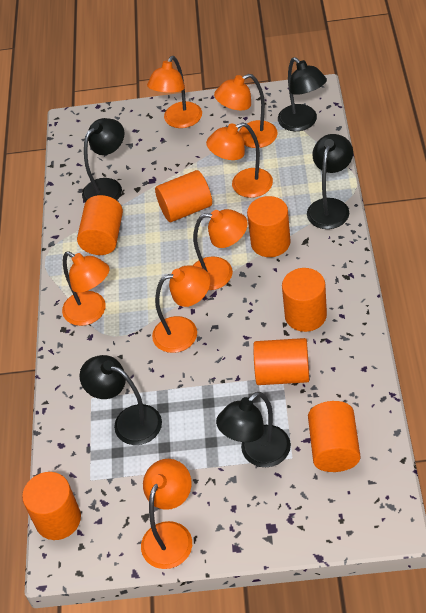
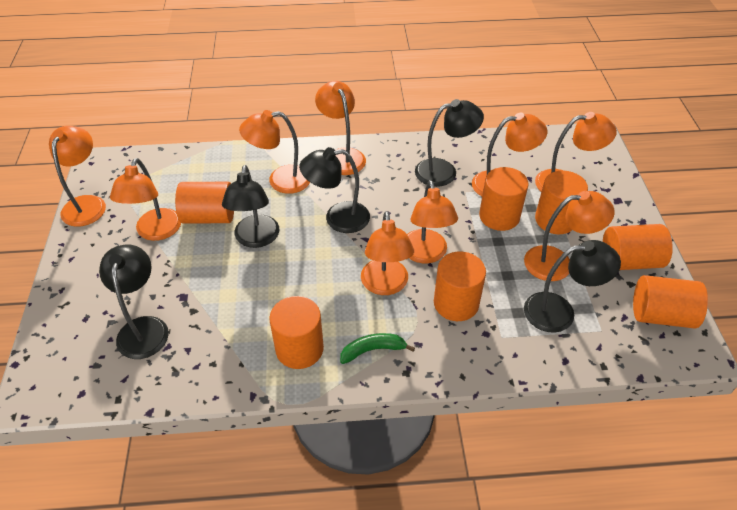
green banana: none = 0 -> [340,333,415,364] = 1
orange lamp: [62,251,110,326] [141,459,192,569] [147,56,202,128] [152,265,210,353] [193,209,248,290] [206,122,273,198] [214,74,278,148] = 7 -> [49,126,106,227] [110,158,181,241] [239,110,310,194] [315,81,366,175] [361,211,414,295] [407,180,458,263] [472,113,547,196] [524,191,615,281] [535,112,617,192] = 9

